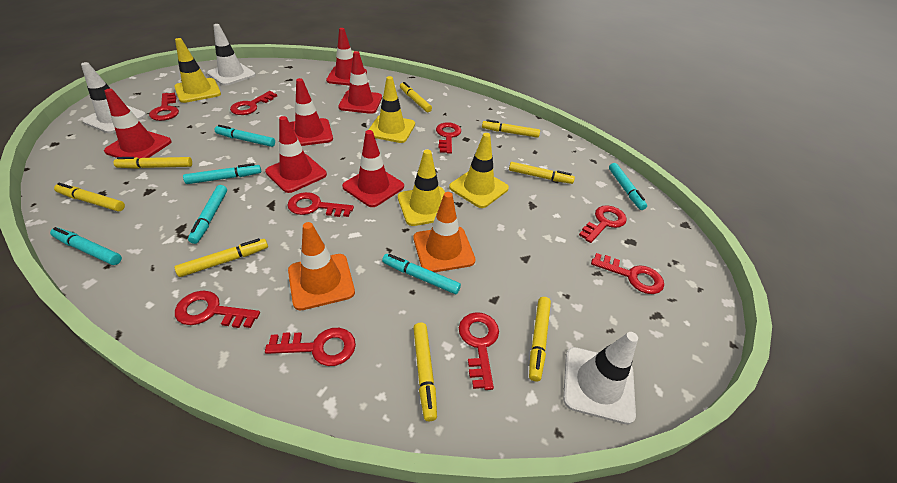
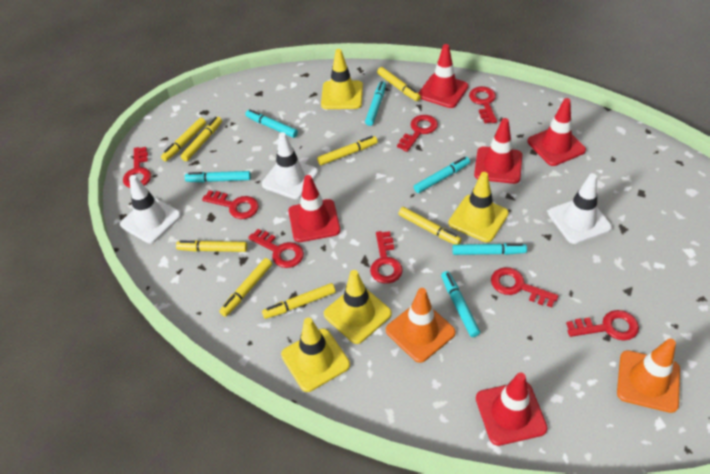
red key: [149,93,179,121] [175,291,260,328] [230,91,277,115] [265,328,356,366] [287,192,354,217] [436,122,461,154] [459,312,499,390] [579,205,627,243] [591,253,664,294] = 9 -> [123,147,151,188] [202,190,259,219] [248,229,304,268] [370,231,403,284] [397,115,438,152] [469,86,497,124] [491,267,558,307] [566,310,639,341] = 8
red traffic cone: [104,89,172,158] [265,116,327,193] [289,78,333,146] [326,28,367,85] [338,51,382,114] [342,130,404,207] = 6 -> [288,175,341,242] [418,44,469,108] [474,118,522,184] [476,372,548,446] [528,98,586,166] = 5

